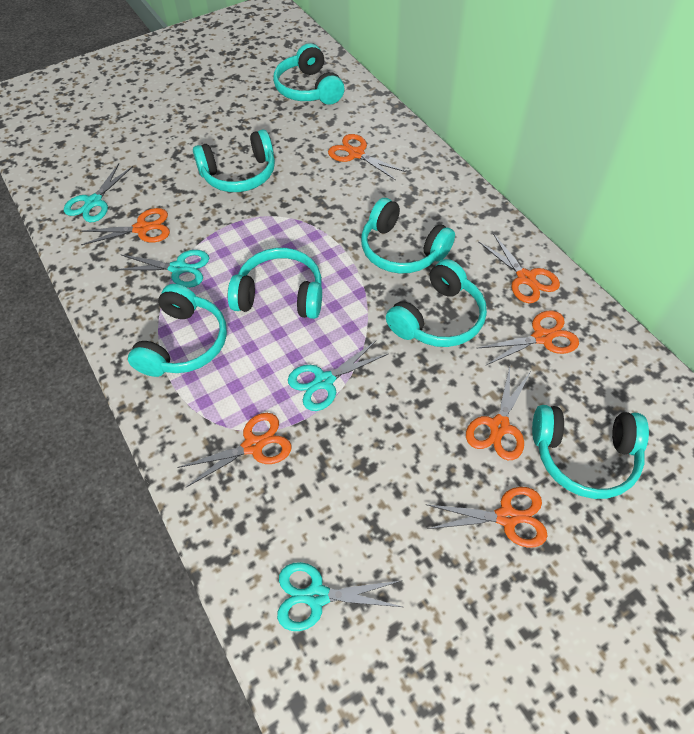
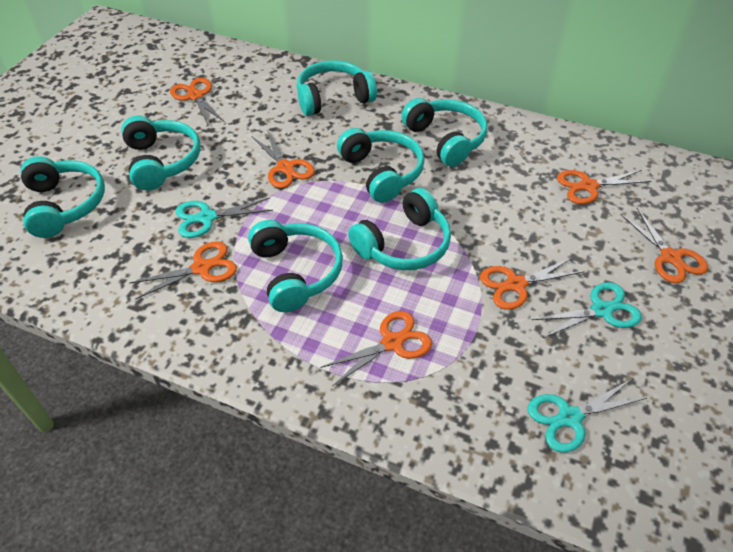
turquoise scissors: [64,163,133,222] [115,250,209,288] [277,562,402,631] [288,340,388,411] = 4 -> [176,198,273,238] [527,380,647,453] [532,282,642,338] = 3

